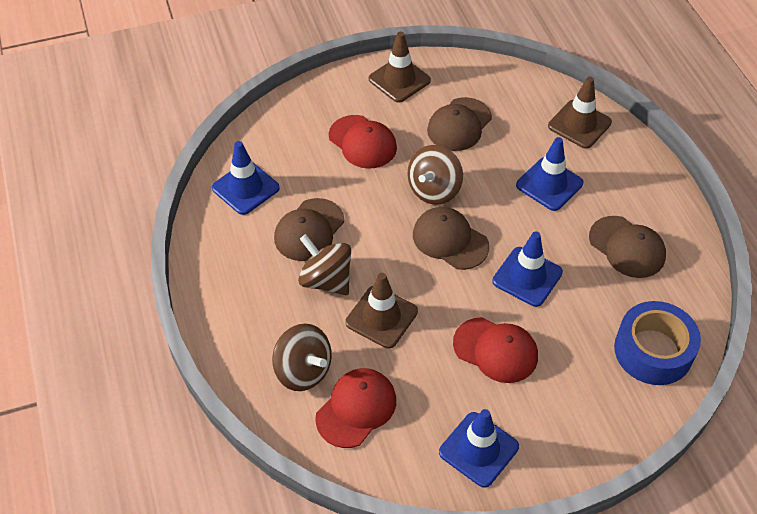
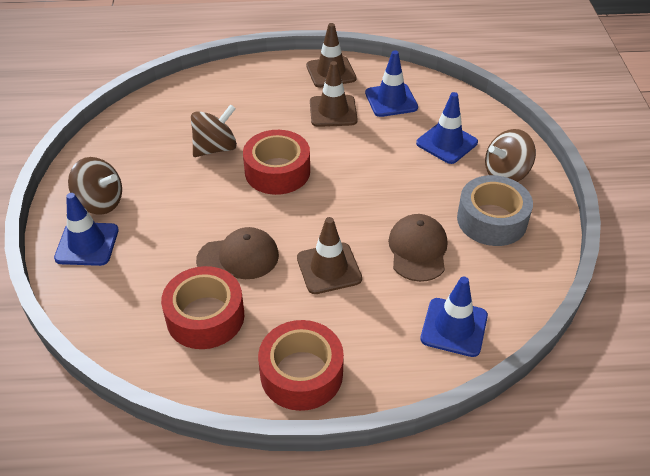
blue tape: [614,301,701,385] = 1 -> none = 0
brown cap: [274,198,344,261] [413,207,489,270] [427,97,492,151] [589,216,666,278] = 4 -> [196,227,279,279] [388,214,447,282] = 2
grey tape: none = 0 -> [457,175,533,246] = 1
red cap: [315,368,396,448] [329,115,397,169] [453,317,538,383] = 3 -> none = 0
red tape: none = 0 -> [161,266,244,349] [243,130,310,195] [258,320,344,411] = 3

